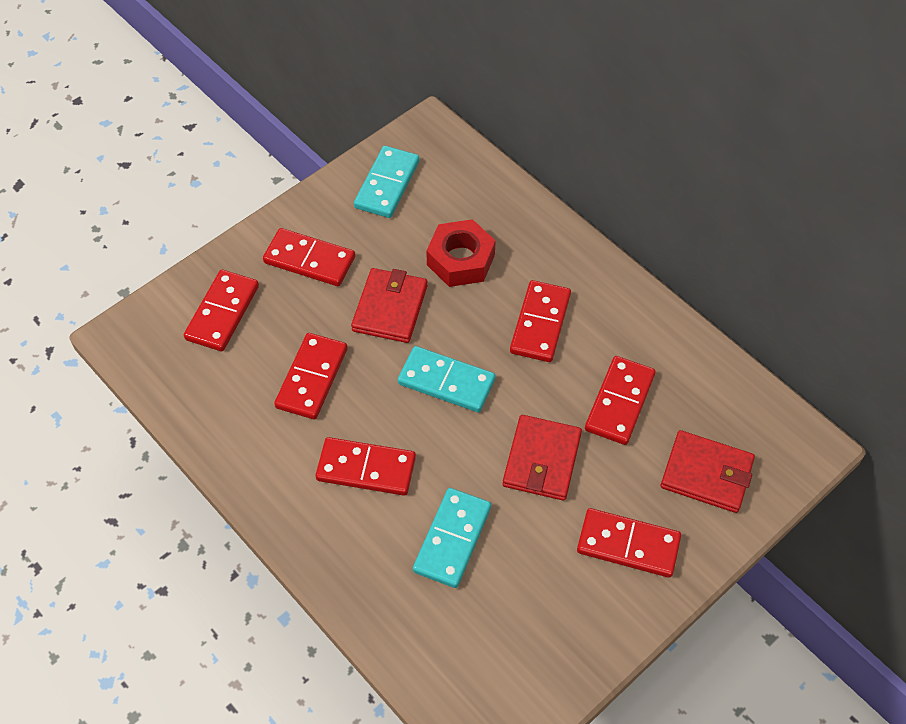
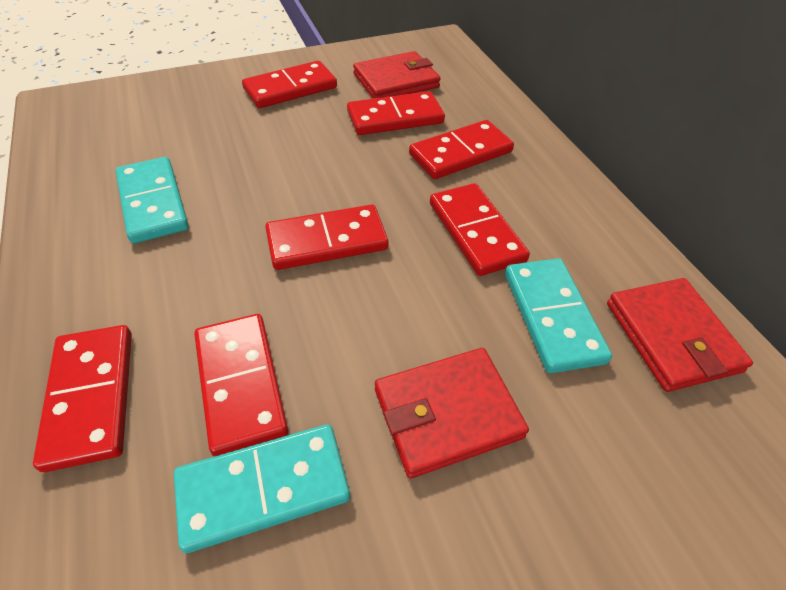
red nut: [426,219,496,287] = 1 -> none = 0

